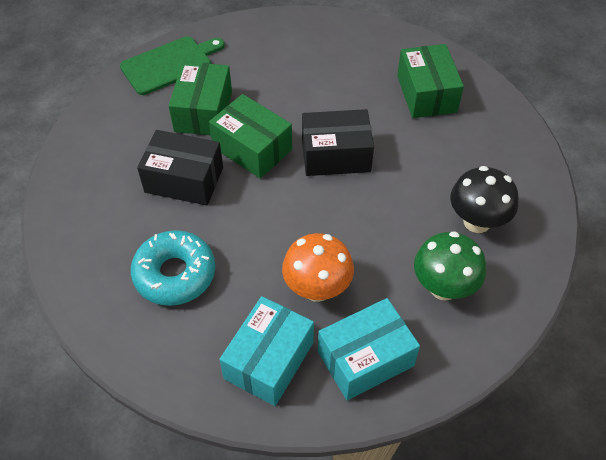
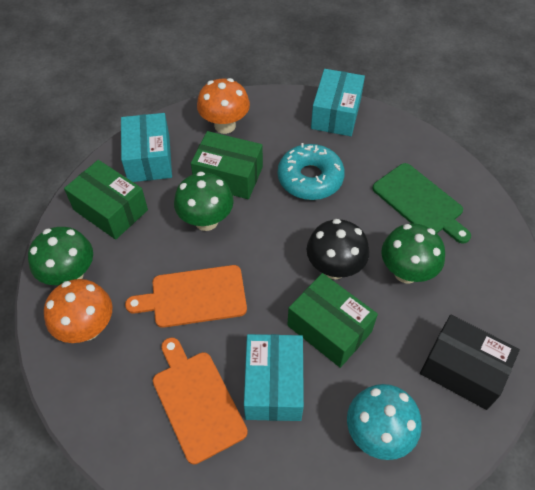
black box: [137,130,223,206] [302,109,374,176] = 2 -> [420,315,520,410] = 1
green mushroom: [414,231,486,300] = 1 -> [28,227,93,285] [174,171,234,231] [382,223,445,283] = 3
orange cutting board: none = 0 -> [125,265,247,328] [153,337,248,464] = 2
orange mushroom: [282,233,354,302] = 1 -> [44,279,112,343] [197,78,250,134] = 2
turquoise box: [219,296,314,406] [318,298,420,400] = 2 -> [121,113,172,182] [244,334,304,421] [311,69,365,136] = 3
turquoise mushroom: none = 0 -> [347,384,421,460] = 1

